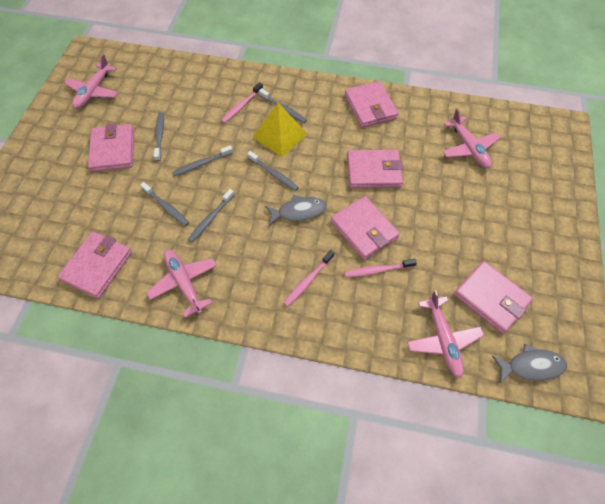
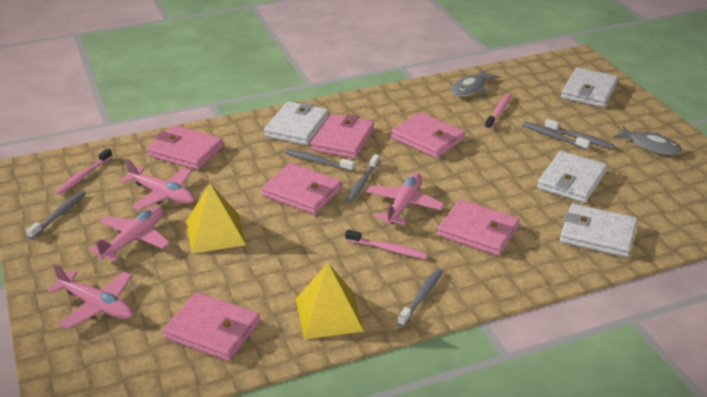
white wallet: none = 0 -> [264,102,329,145] [537,151,607,203] [560,204,638,257] [561,67,618,107] = 4
yellow pyramid: [253,103,307,157] = 1 -> [186,184,246,254] [296,263,364,340] = 2

